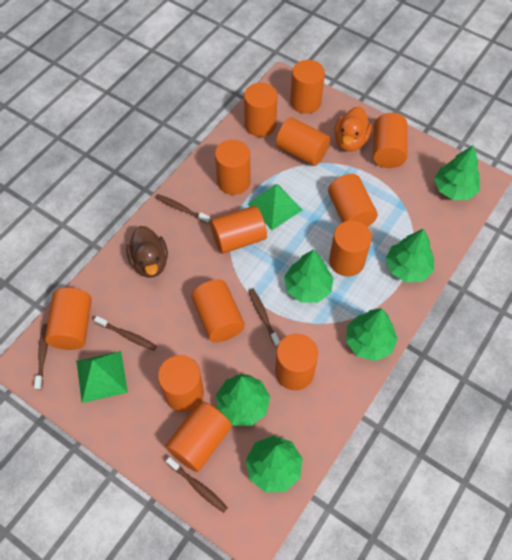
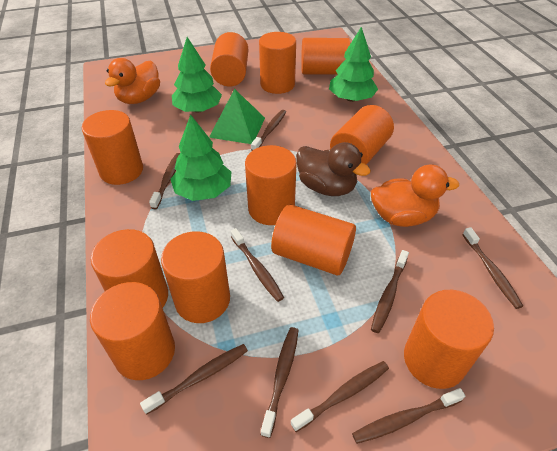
brown toothbrush: [34,324,48,390] [94,316,157,351] [156,194,210,224] [166,457,228,513] [248,288,280,347] = 5 -> [140,344,248,415] [149,153,180,209] [231,228,284,302] [251,110,286,151] [261,327,299,438] [291,361,389,432] [352,388,465,444] [371,250,409,333] [462,227,523,309] = 9
green pyramid: [77,351,128,403] [248,184,302,230] = 2 -> [209,89,265,144] = 1
green tree: [216,374,270,426] [246,436,303,492] [284,249,334,303] [346,308,398,361] [386,229,434,282] [434,145,480,200] = 6 -> [170,114,231,201] [172,37,222,113] [329,27,378,102] = 3
orange cylinder: [45,288,92,350] [158,355,204,412] [165,401,232,472] [191,279,245,342] [210,206,267,254] [215,140,251,195] [244,83,277,137] [275,334,318,390] [276,117,330,166] [290,60,325,114] [328,174,378,227] [329,220,372,276] [373,113,407,168] = 13 -> [82,110,143,185] [90,282,175,380] [91,229,168,308] [161,231,230,323] [210,32,248,87] [245,145,297,225] [259,32,296,94] [271,204,356,275] [301,38,351,75] [330,105,394,165] [404,290,494,389] = 11
orange duck: [334,107,372,152] = 1 -> [105,58,160,104] [371,164,459,227] = 2

